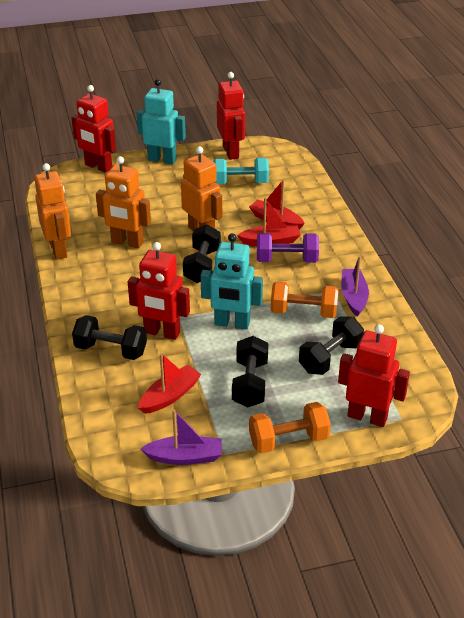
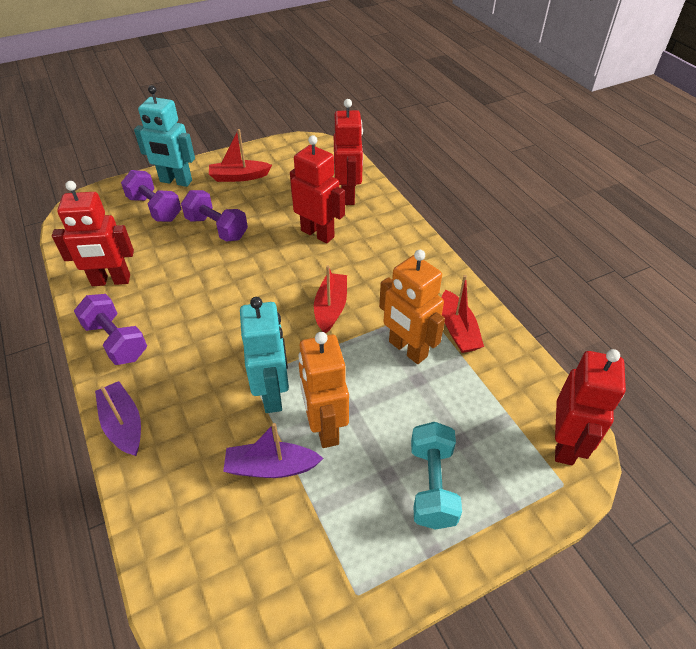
black dumbbell: [72,315,147,360] [183,225,221,283] [232,336,268,407] [299,316,364,375] = 4 -> none = 0
orange dumbbell: [249,402,331,453] [271,281,339,318] = 2 -> none = 0
orange robot: [34,163,71,260] [96,156,151,249] [181,146,222,231] = 3 -> [298,332,349,448] [379,250,445,364] = 2
purple dumbbell: [257,233,319,263] = 1 -> [74,294,147,365] [121,170,181,222] [181,190,248,242] = 3

